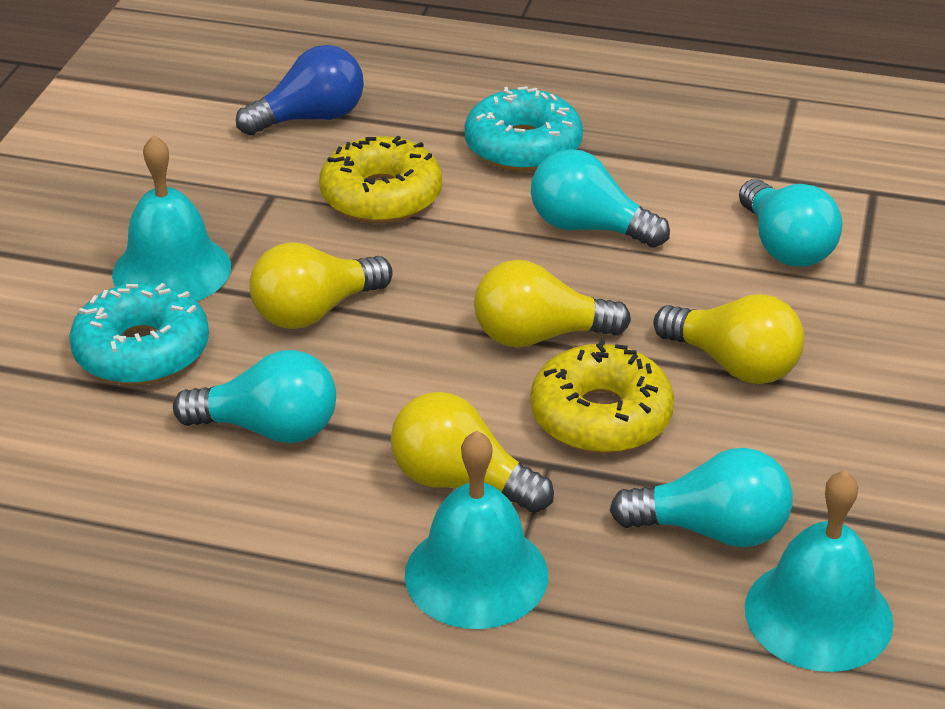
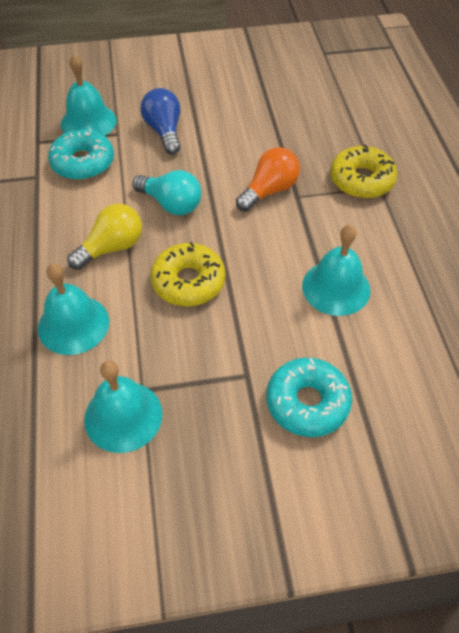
orange light bulb: none = 0 -> [236,147,300,212] = 1
turquoise bell: [112,135,231,301] [405,431,548,629] [745,470,894,672] = 3 -> [38,263,109,355] [61,54,117,136] [84,361,162,453] [302,225,370,316] = 4
turquoise light bulb: [173,350,336,443] [531,149,670,248] [610,448,793,547] [739,179,843,267] = 4 -> [132,170,201,215] = 1
yellow light bulb: [249,242,393,329] [391,392,554,513] [474,260,631,348] [653,294,804,384] = 4 -> [67,203,142,270] = 1

